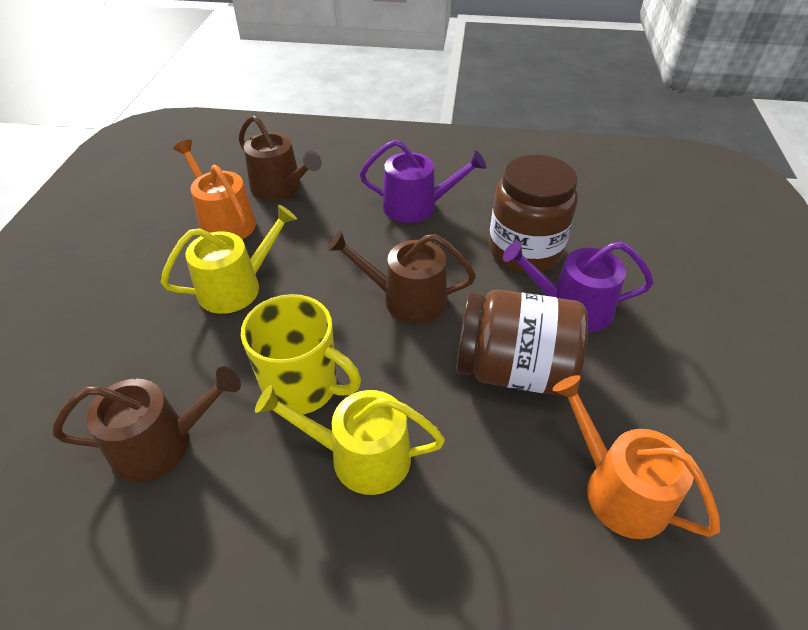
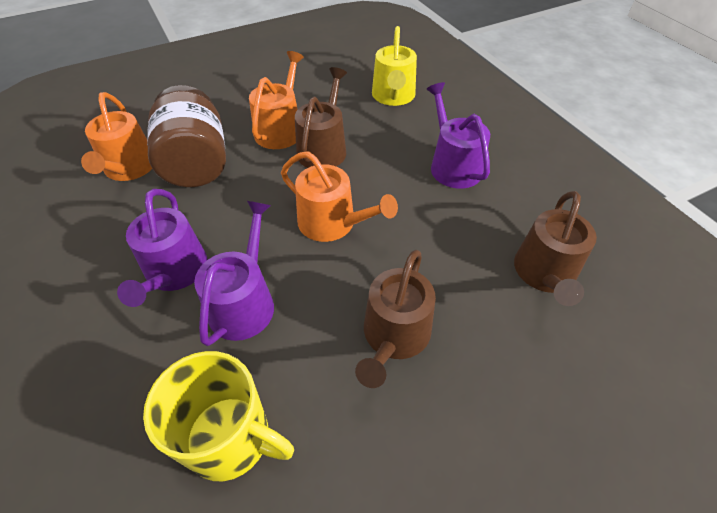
brown jar: [457,290,588,396] [489,154,578,273] = 2 -> [147,85,226,187] = 1
orange watering can: [173,140,256,239] [552,375,720,539] = 2 -> [81,92,152,181] [249,51,304,149] [281,151,398,242] = 3
purple watering can: [360,140,486,223] [503,241,653,332] = 2 -> [117,189,207,307] [194,201,274,346] [427,82,490,189] = 3
yellow watering can: [161,205,297,314] [255,385,445,495] = 2 -> [372,26,417,106] = 1

